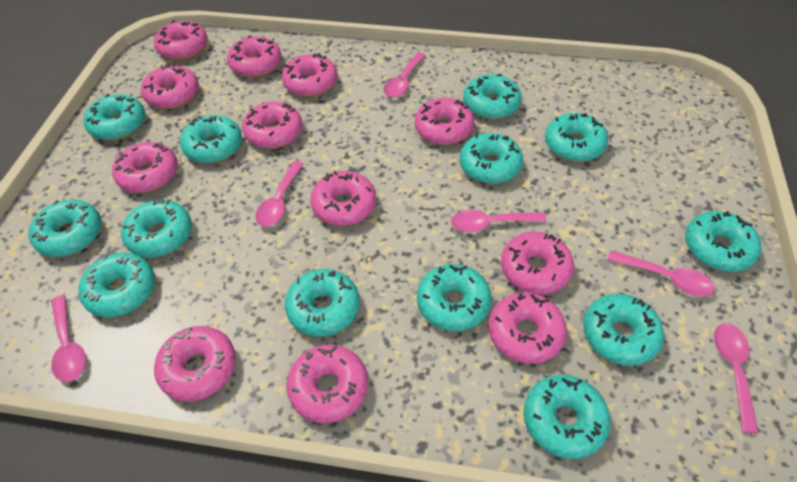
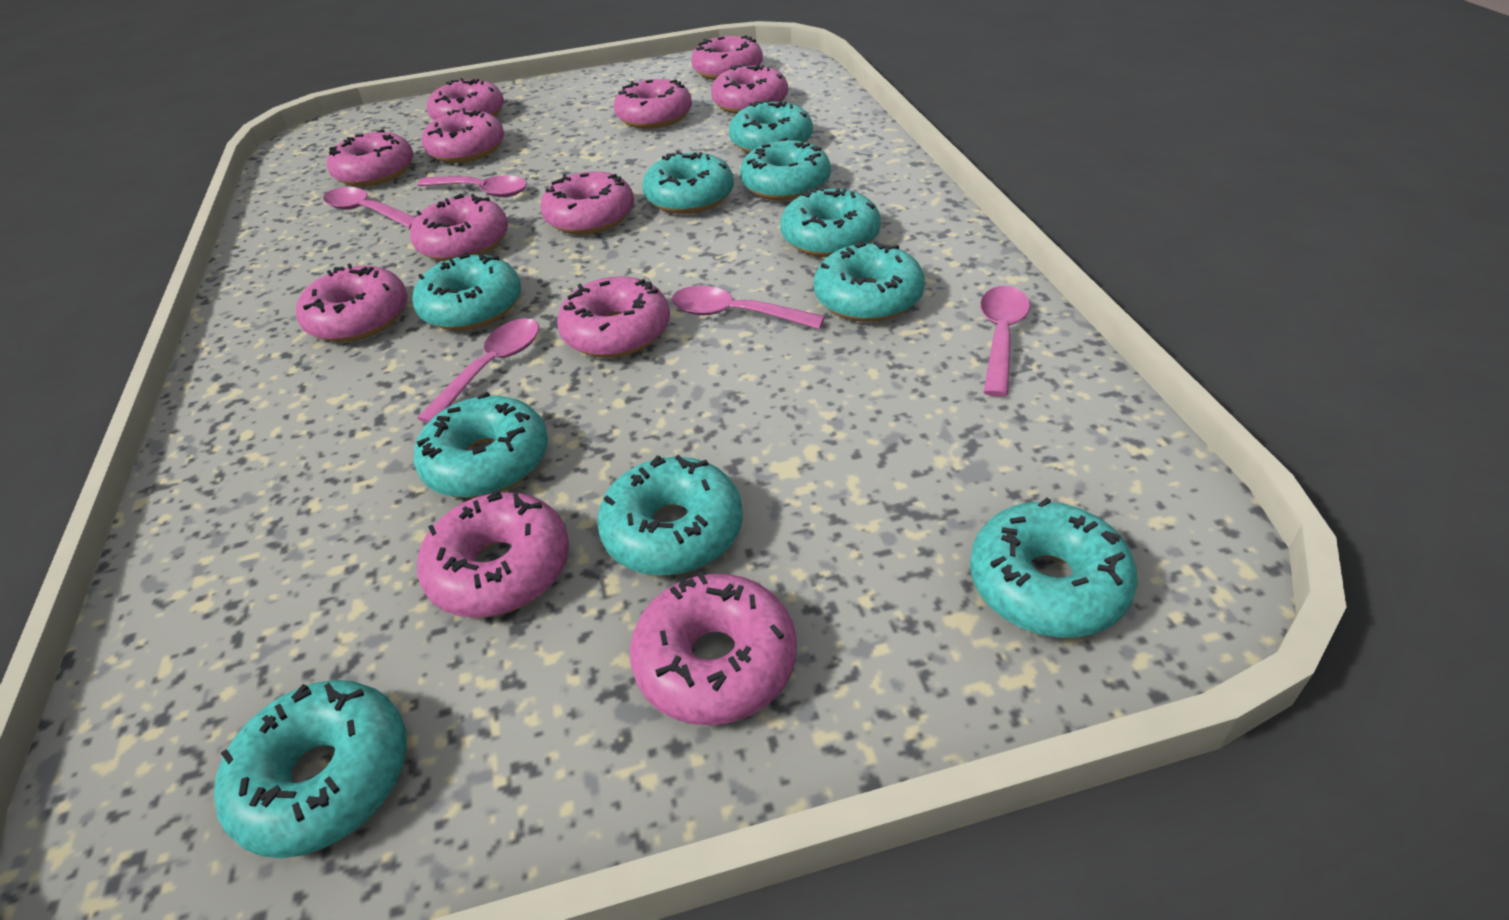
pink spoon: [51,295,86,382] [255,161,304,226] [383,52,426,98] [451,210,547,232] [607,250,715,296] [714,323,759,433] = 6 -> [323,187,416,228] [417,175,527,197] [417,318,539,424] [671,286,825,329] [980,286,1030,397] = 5
turquoise donut: [29,199,101,257] [79,253,155,317] [84,94,145,140] [121,198,192,257] [180,115,242,163] [285,269,360,337] [417,264,492,331] [460,133,523,184] [463,74,521,119] [523,375,611,459] [545,113,608,162] [583,294,664,366] [685,211,761,272] = 13 -> [214,680,407,858] [412,252,521,330] [414,392,548,498] [597,455,743,576] [642,151,734,214] [729,99,813,153] [740,137,831,201] [780,186,881,257] [814,241,925,322] [970,498,1138,638] = 10

